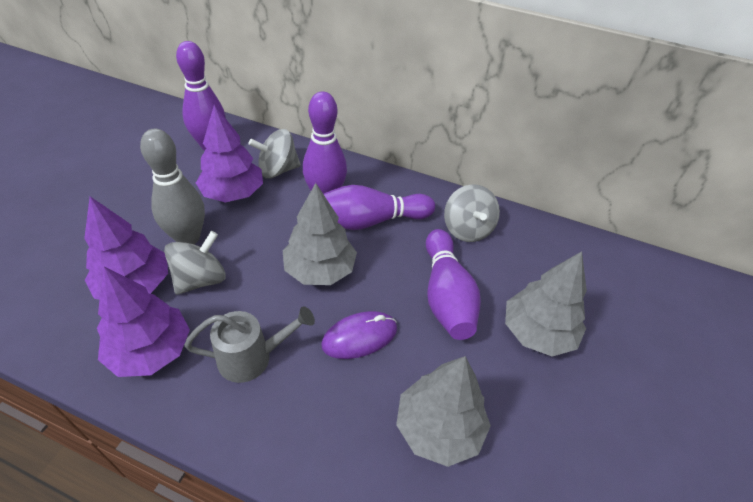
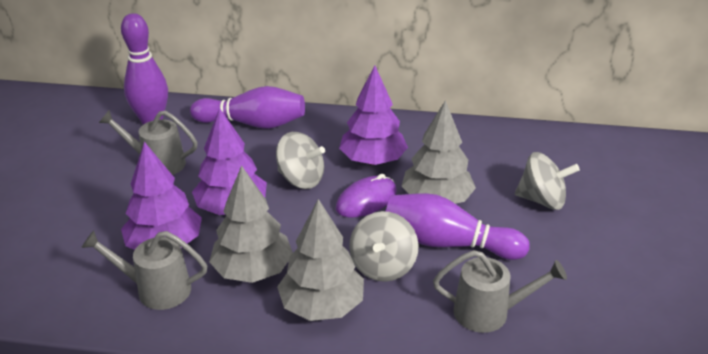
grey bowling pin: [140,129,205,244] = 1 -> none = 0
grey watering can: [185,306,315,383] = 1 -> [81,230,207,310] [99,110,198,175] [433,250,567,333] = 3
purple bowling pin: [176,41,226,151] [303,91,347,194] [324,185,435,230] [426,229,481,340] = 4 -> [121,13,168,125] [190,86,305,129] [386,193,530,260] = 3

